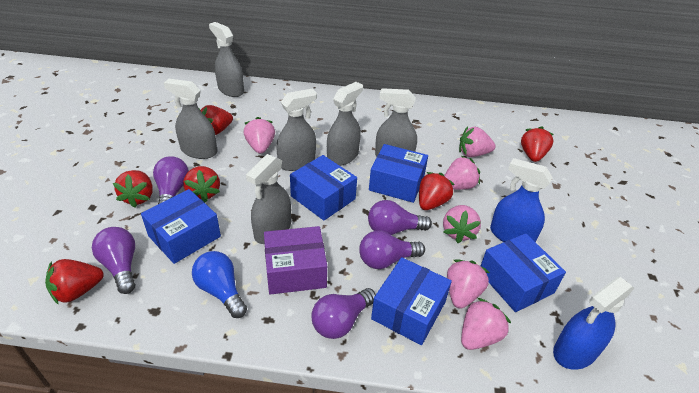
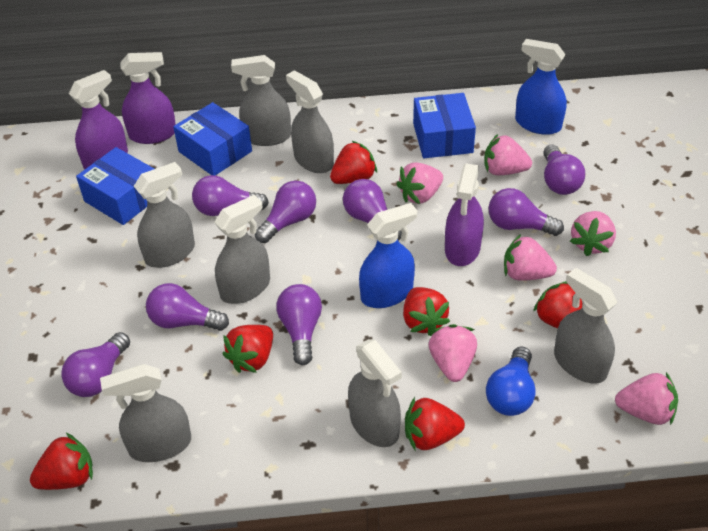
blue box: [141,189,221,264] [290,155,357,221] [369,144,428,203] [371,257,452,345] [481,233,566,312] = 5 -> [76,147,154,225] [173,102,252,176] [413,93,476,158] = 3
grey spray bottle: [164,79,217,159] [209,22,244,97] [246,154,291,244] [276,89,317,171] [327,82,363,166] [375,88,417,157] = 6 -> [100,364,191,462] [134,162,195,268] [214,195,270,304] [231,55,291,146] [286,70,334,173] [348,339,402,447] [554,268,617,384] = 7
purple box: [264,226,327,294] = 1 -> none = 0
purple light bulb: [92,227,135,294] [153,156,189,204] [311,288,376,339] [359,231,425,269] [368,200,432,235] = 5 -> [61,332,130,397] [146,283,229,331] [192,175,269,216] [255,181,316,243] [276,284,322,365] [343,179,402,240] [489,188,564,236] [543,144,585,195] = 8
purple spray bottle: none = 0 -> [69,70,128,169] [120,52,176,144] [445,163,484,266] = 3

